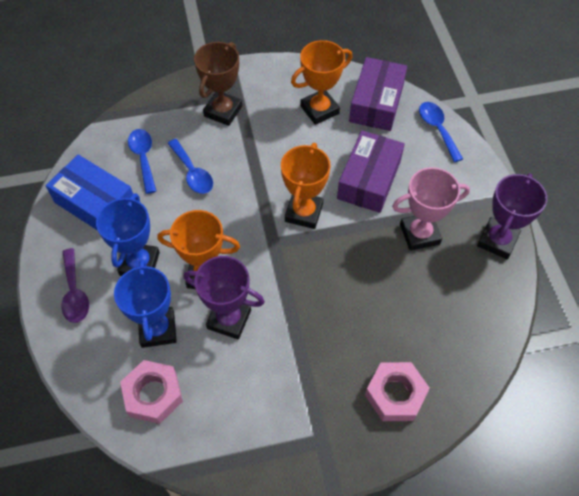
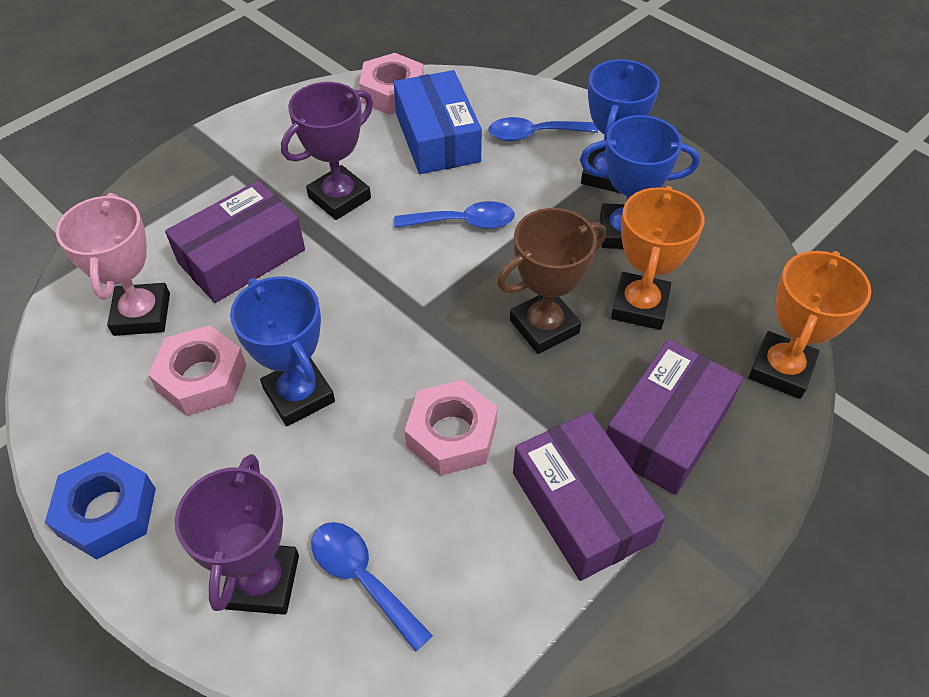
blue nut: none = 0 -> [45,452,156,560] = 1
blue trophy: [96,193,160,276] [114,260,177,348] = 2 -> [230,277,335,426] [580,115,700,249] [581,59,660,193] = 3
orange trophy: [158,210,240,289] [281,143,331,229] [291,40,352,125] = 3 -> [611,186,704,330] [748,251,872,399] = 2
pink nut: [120,360,183,424] [365,362,430,421] = 2 -> [148,325,246,416] [359,53,424,115] [404,380,498,476] = 3
purple box: [337,130,405,213] [349,57,407,131] = 2 -> [165,180,305,303] [513,412,666,581] [606,339,743,495] = 3
purple spoon: [62,248,89,323] = 1 -> none = 0

